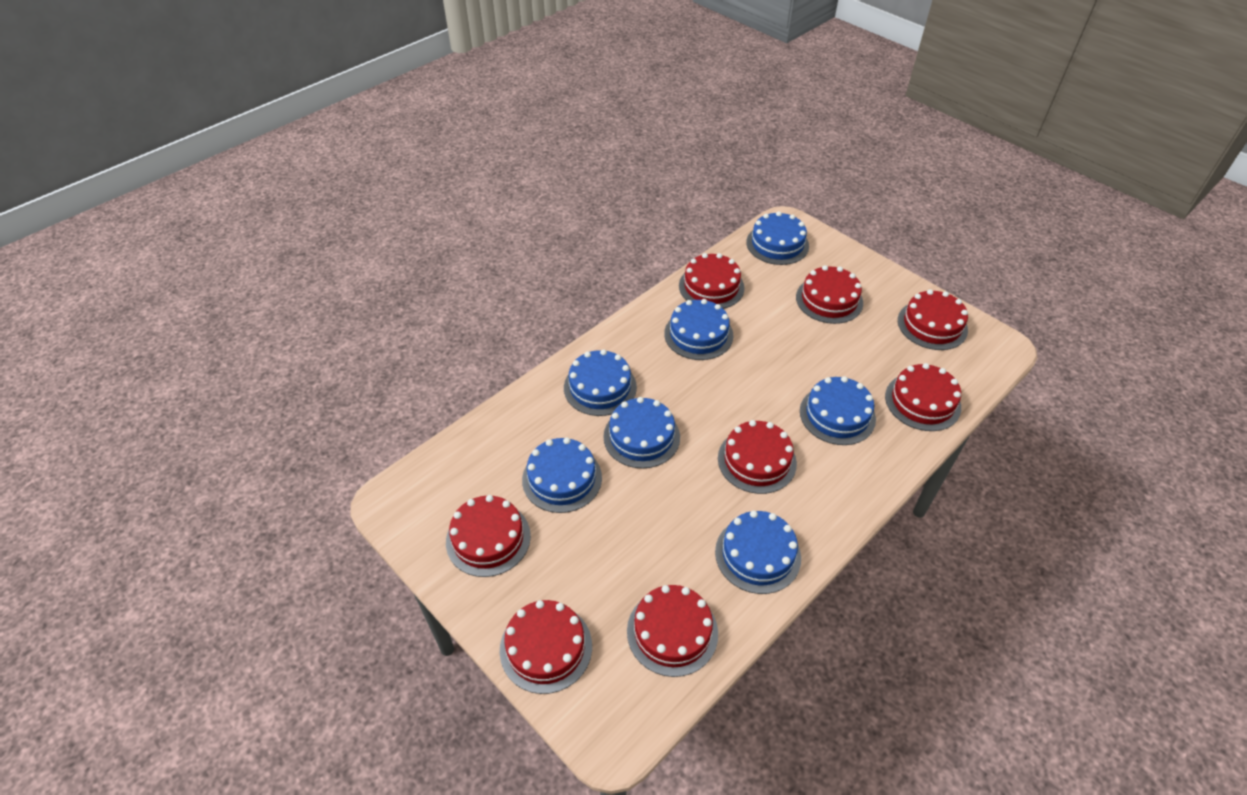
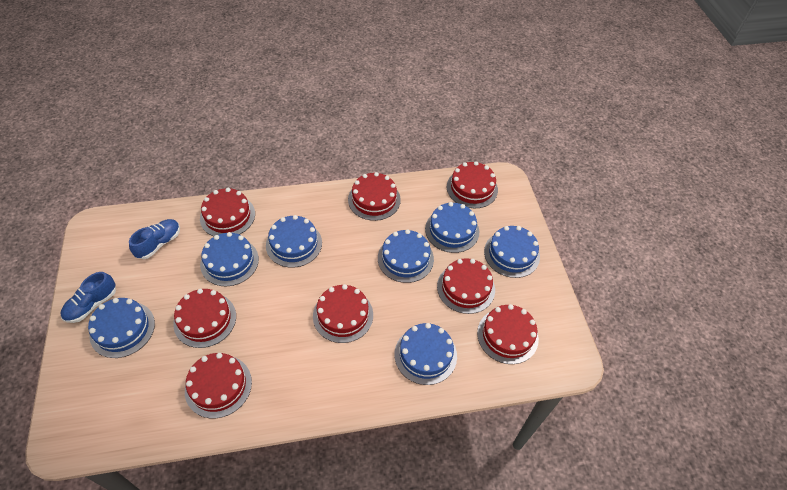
blue shoe: none = 0 -> [61,272,116,323] [129,219,180,259] = 2

